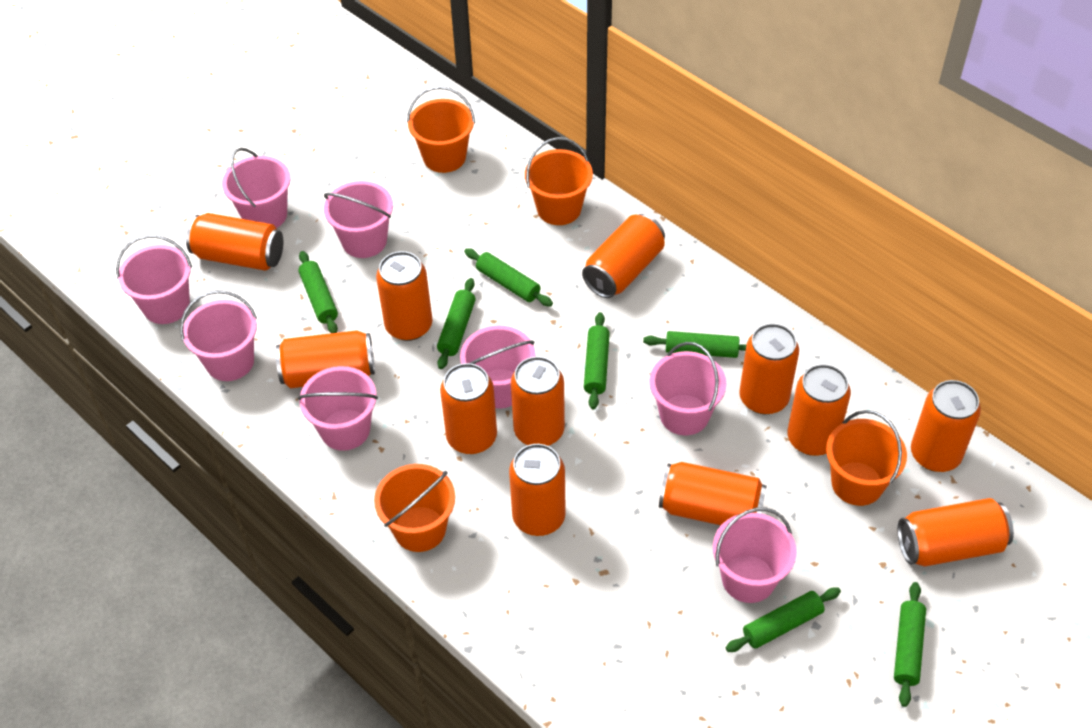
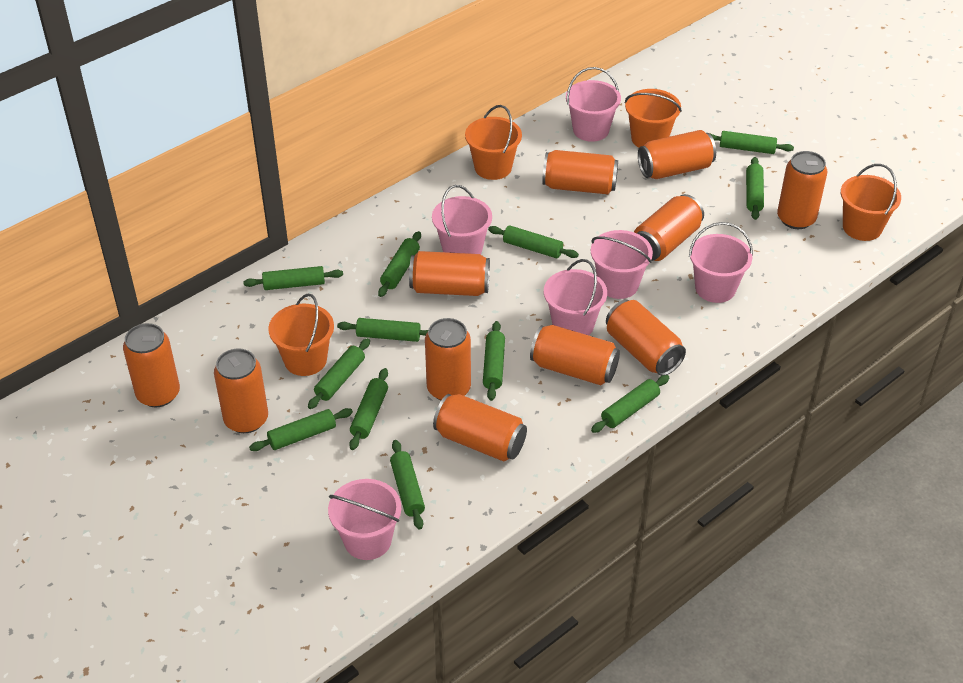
green rolling pin: [299,251,338,333] [437,278,475,369] [464,248,553,307] [584,312,610,409] [643,331,747,358] [726,587,841,652] [894,582,926,707] = 7 -> [243,266,343,290] [249,408,353,451] [308,338,370,409] [337,318,428,342] [349,368,388,450] [378,231,421,297] [390,440,425,530] [483,321,505,401] [488,225,579,258] [591,375,669,433] [709,131,794,154] [746,157,764,220] = 12
orange can: [186,213,283,271] [276,330,375,388] [376,251,432,341] [440,363,497,454] [509,444,566,536] [511,356,565,446] [582,214,665,298] [659,462,767,525] [739,323,799,414] [787,364,851,456] [897,498,1014,567] [911,380,981,472] = 12 -> [123,323,180,407] [214,348,268,433] [409,251,490,296] [425,318,471,401] [433,394,527,461] [530,325,620,385] [542,150,618,194] [606,300,686,376] [634,194,704,261] [638,130,716,179] [777,151,827,229] = 11
pink bucket: [116,235,192,324] [180,290,257,381] [222,148,291,228] [298,366,378,451] [324,181,393,258] [460,326,535,409] [650,342,727,435] [713,508,797,603] = 8 -> [328,479,401,560] [432,185,492,255] [544,259,607,335] [566,67,621,142] [591,230,653,299] [689,222,753,303] = 6

